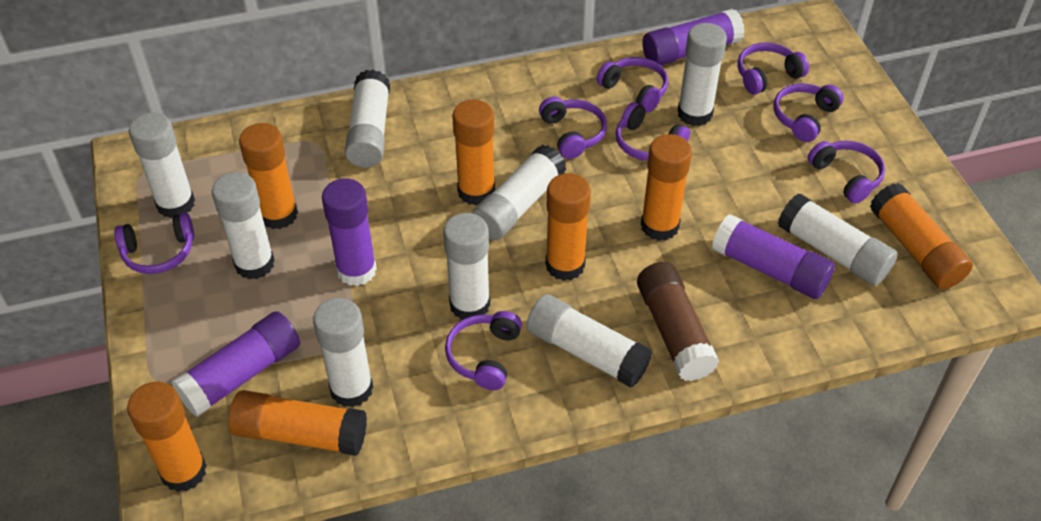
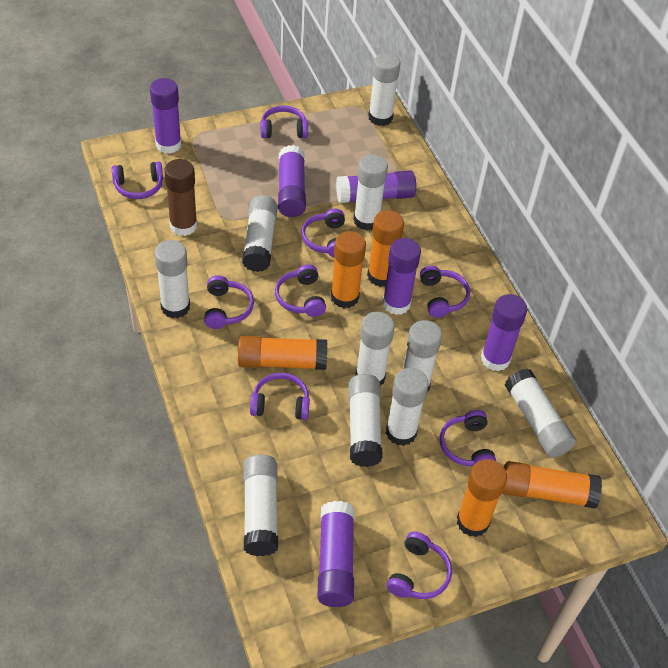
orange glue stick: [127,382,207,492] [228,390,367,456] [239,123,298,229] [452,100,495,205] [546,173,591,281] [641,134,692,241] [870,183,973,289] = 7 -> [238,336,327,370] [331,231,366,308] [367,210,404,287] [457,459,507,537] [503,461,602,509] = 5
purple glue stick: [172,311,300,417] [322,178,377,286] [642,9,745,65] [712,214,835,299] = 4 -> [150,78,182,154] [278,145,306,217] [317,501,354,607] [336,170,416,203] [382,238,421,315] [481,294,527,371] = 6
purple headphones: [114,213,194,274] [445,311,522,390] [539,97,607,159] [597,57,668,113] [616,102,690,161] [737,42,809,95] [773,83,844,142] [808,141,885,204] = 8 -> [111,162,163,199] [204,275,254,329] [250,373,310,420] [261,106,308,138] [275,264,326,317] [301,209,345,258] [387,531,452,599] [420,266,470,318] [440,410,496,466] = 9
white glue stick: [129,112,195,218] [212,172,275,279] [313,298,373,407] [345,70,390,168] [443,213,490,320] [472,145,566,240] [526,294,652,388] [678,23,727,126] [778,193,898,286] = 9 -> [155,240,190,318] [242,195,278,272] [243,454,278,556] [348,374,383,467] [353,155,388,230] [355,312,395,387] [368,53,401,126] [386,368,429,446] [403,320,442,391] [505,369,576,457] = 10

